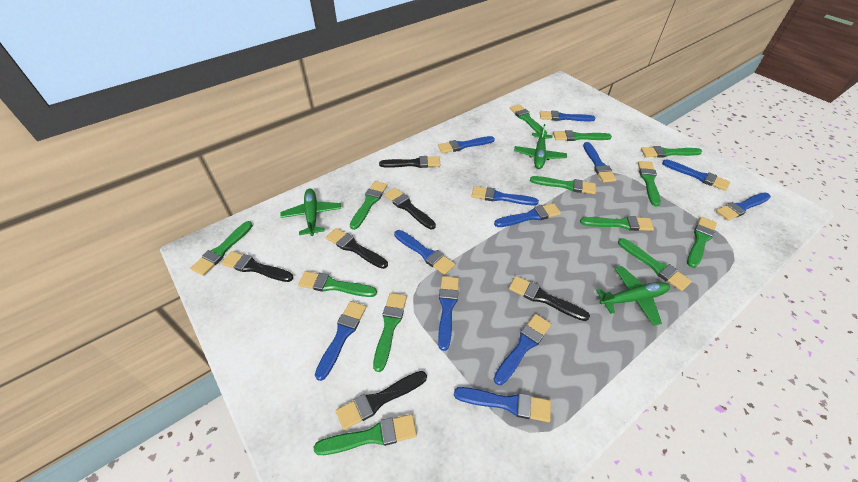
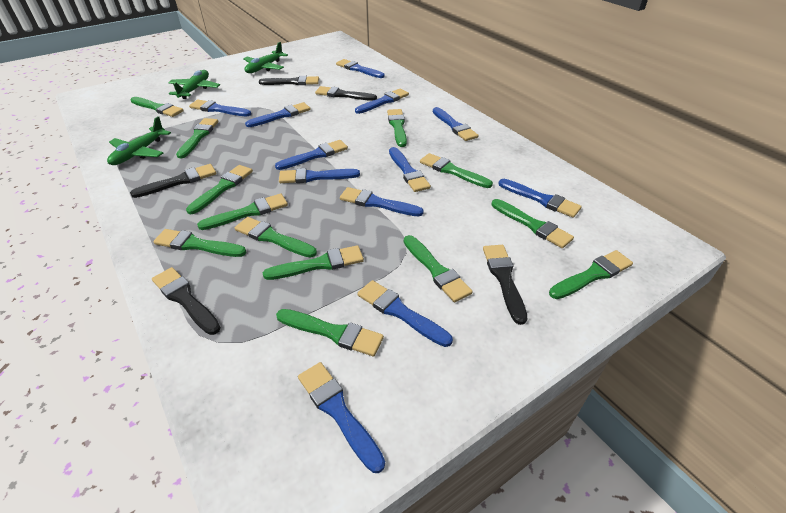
black brush: [221,251,293,282] [326,228,388,269] [336,371,427,430] [379,156,440,168] [385,188,436,229] [509,276,590,321] = 6 -> [130,164,216,198] [152,267,221,335] [259,76,319,85] [315,86,377,101] [483,245,527,325] = 5

